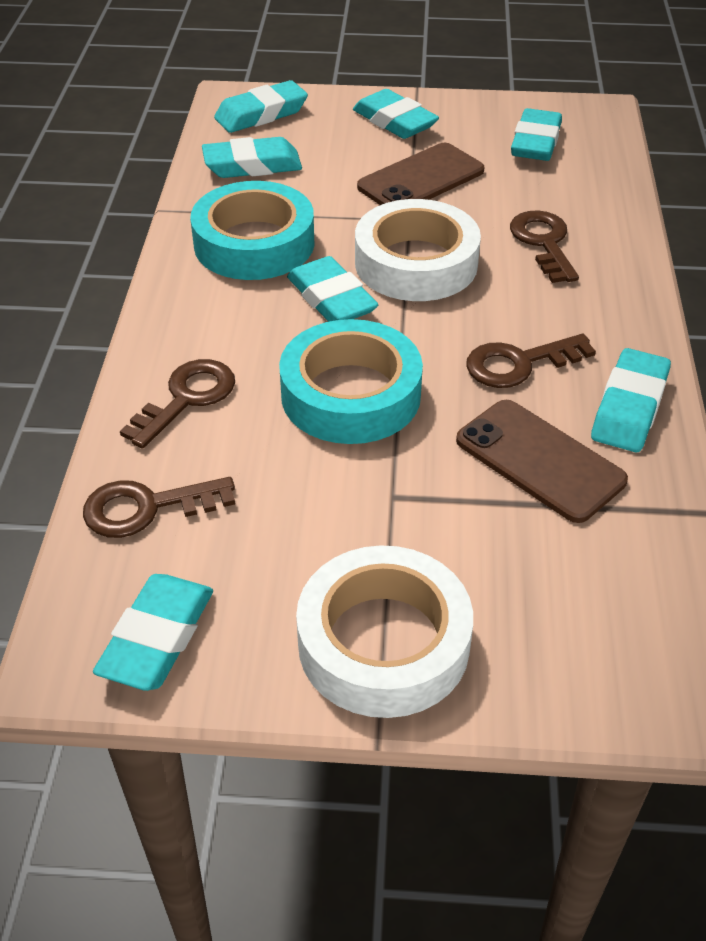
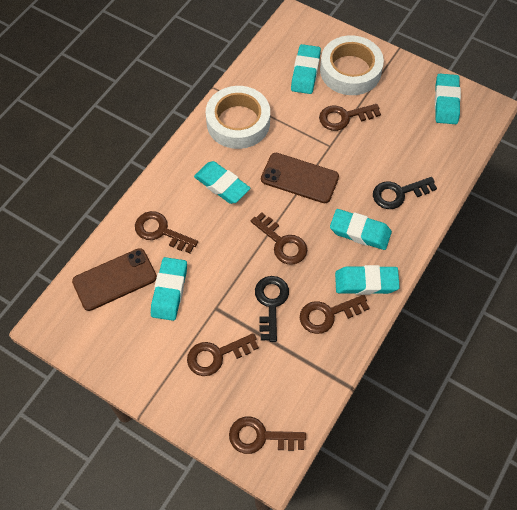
black key: none = 0 -> [255,276,289,342] [373,177,437,209] = 2
brown key: [83,477,235,538] [120,359,235,449] [466,334,596,388] [510,210,579,283] = 4 -> [135,211,198,253] [187,333,259,376] [229,417,306,454] [251,212,307,265] [300,295,369,334] [319,104,381,131] = 6
turquoise eraser: [93,574,213,691] [202,137,302,178] [214,80,308,133] [287,256,378,322] [353,89,439,139] [511,108,562,161] [591,348,671,452] = 7 -> [151,257,187,321] [194,161,250,204] [291,44,321,94] [330,209,392,250] [335,265,400,295] [435,74,461,124] = 6
turquoise tape: [190,181,315,280] [279,319,423,444] = 2 -> none = 0

